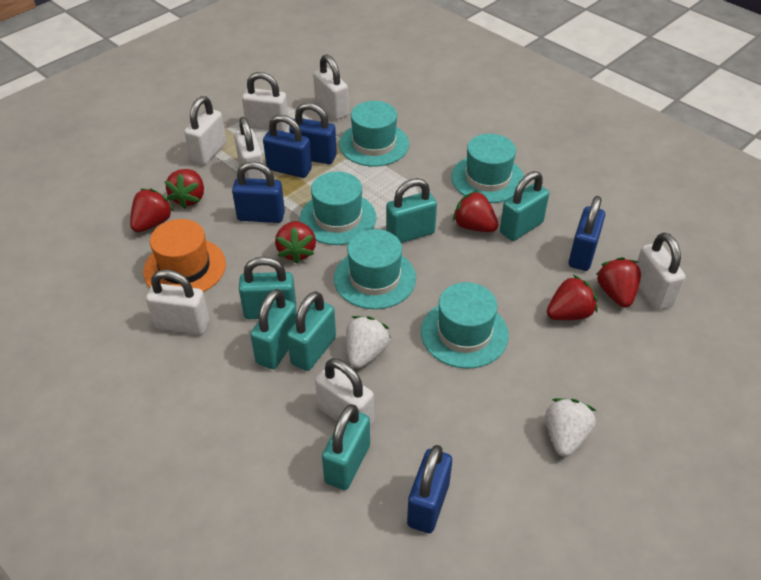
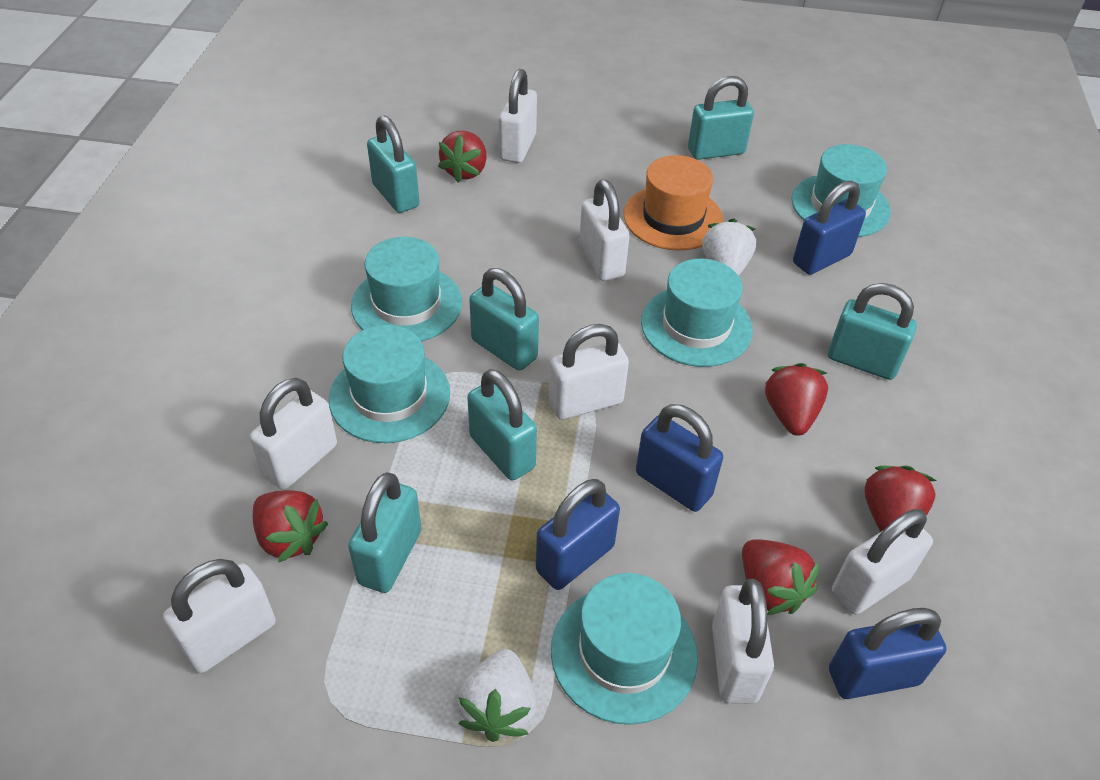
blue padlock: [232,161,285,223] [263,115,312,178] [289,103,337,164] [407,445,452,533] [569,196,605,271] = 5 -> [536,479,620,590] [636,404,723,512] [793,181,866,275] [829,608,947,699] = 4
red strawberry: [130,188,174,232] [165,169,204,209] [275,221,316,264] [453,190,499,232] [547,275,597,320] [596,257,641,307] = 6 -> [253,490,329,563] [438,131,487,183] [742,539,820,615] [765,363,828,436] [864,466,937,532] = 5

